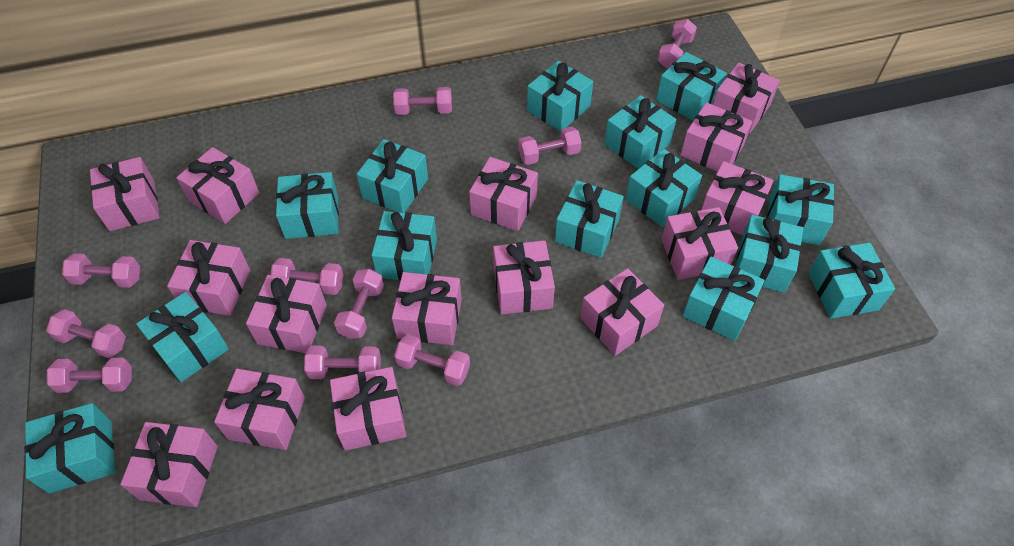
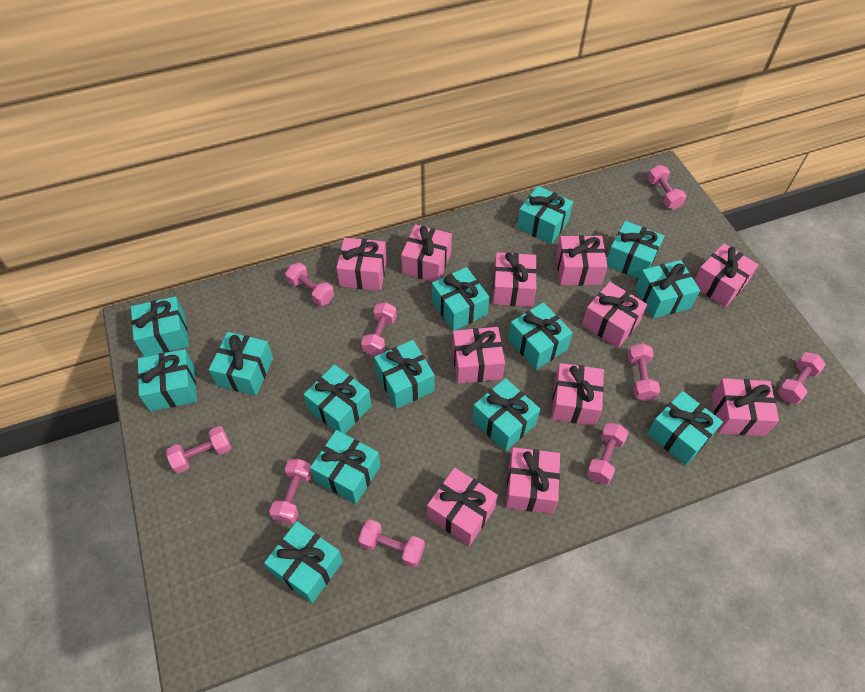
pink dumbbell: [46,309,126,358] [47,358,132,393] [62,253,140,288] [271,258,343,295] [304,346,381,379] [334,269,384,339] [393,87,452,115] [394,334,470,386] [518,127,582,165] [658,19,697,68] = 10 -> [166,426,231,473] [269,459,312,524] [285,263,334,306] [358,519,425,568] [361,302,397,356] [587,423,628,484] [628,343,660,401] [647,165,686,210] [777,352,826,404] = 9
pink gift: [90,157,160,231] [120,422,218,507] [167,240,250,316] [176,147,259,224] [214,369,305,450] [246,275,327,353] [330,367,406,451] [392,272,462,345] [469,157,538,231] [493,240,555,314] [581,268,664,356] [661,207,738,280] [680,102,752,172] [701,161,774,235] [713,63,780,133] = 15 -> [336,238,387,291] [401,224,452,282] [427,467,498,546] [452,327,505,384] [493,252,537,307] [506,447,560,514] [551,363,604,426] [556,235,608,286] [582,282,647,348] [694,243,759,307] [711,378,779,436] = 11

